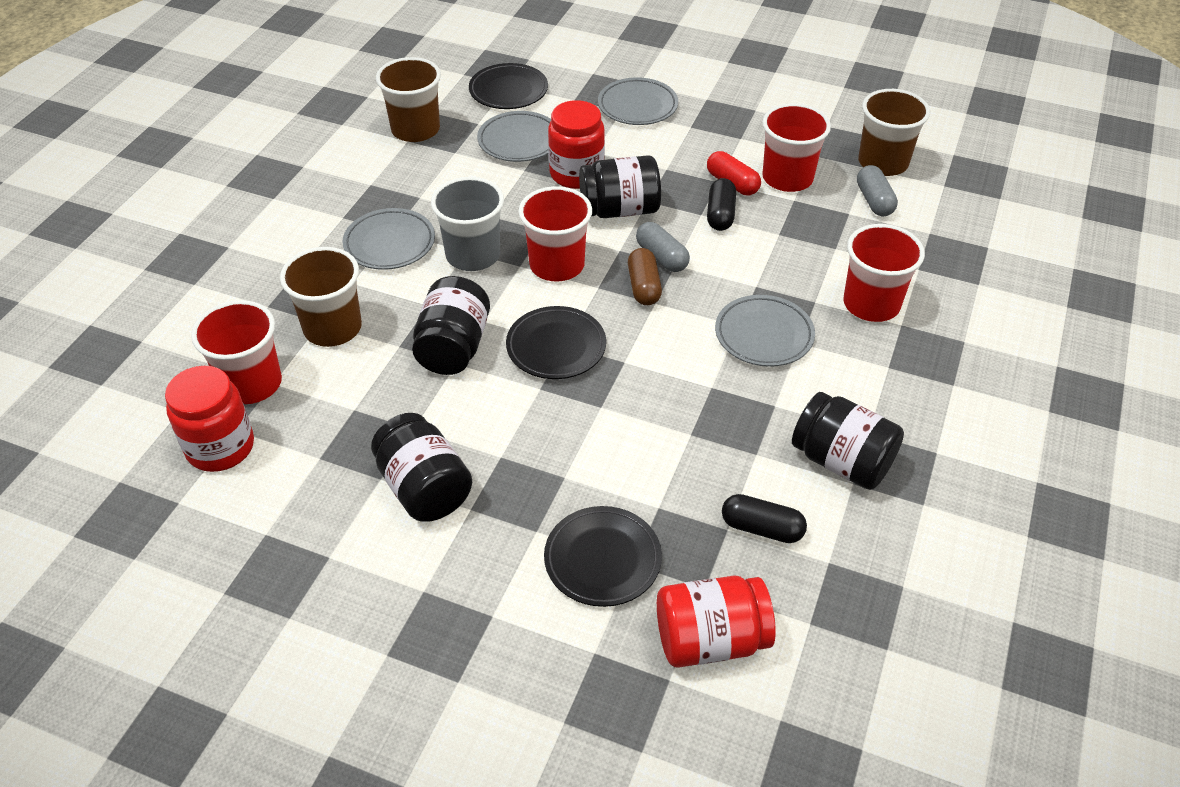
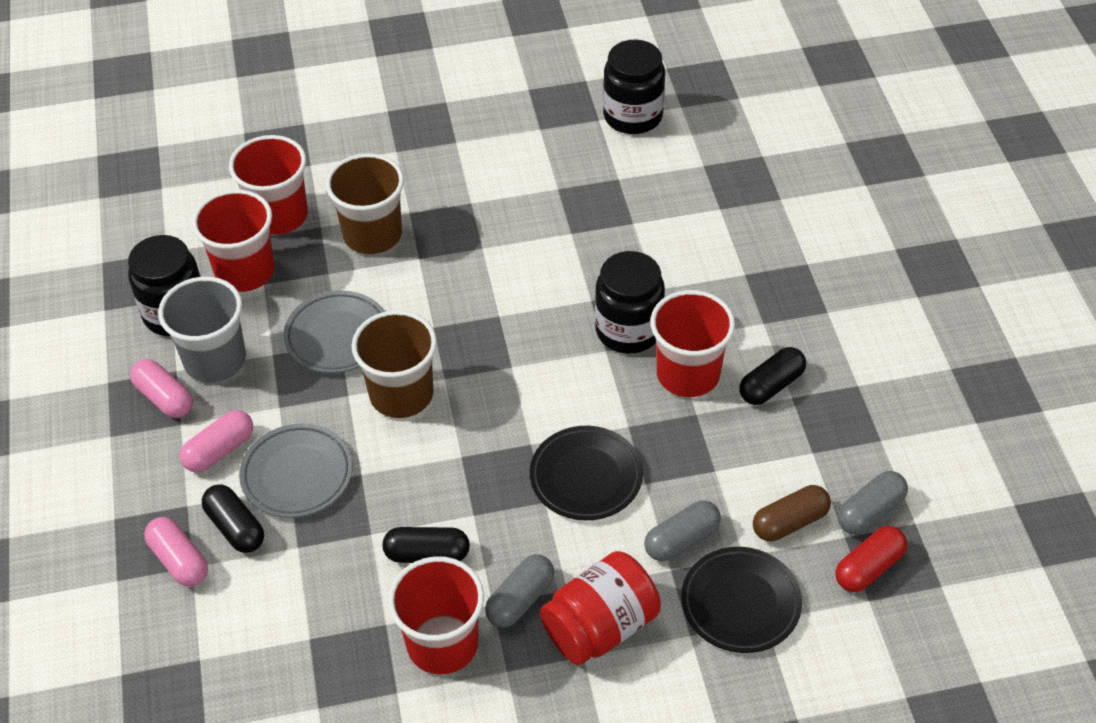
black capsule: [707,178,736,231] [722,494,807,543] = 2 -> [202,485,264,553] [382,527,470,563] [739,347,806,405] = 3
black jar: [371,413,472,522] [412,276,490,375] [579,155,661,218] [792,392,904,490] = 4 -> [128,235,201,336] [595,251,665,354] [603,40,665,134] = 3
black plate: [469,63,548,109] [506,306,606,379] [544,506,662,607] = 3 -> [530,426,643,520] [681,547,802,653] = 2
brown cup: [280,247,362,347] [376,57,441,142] [858,89,930,176] = 3 -> [326,153,404,254] [352,310,437,418] = 2
grey capsule: [636,222,690,272] [857,165,898,216] = 2 -> [485,555,554,628] [644,501,721,561] [838,471,908,534] = 3
grey plate: [342,208,435,270] [477,111,551,162] [598,77,678,125] [715,295,815,367] = 4 -> [239,423,353,518] [284,291,385,373] = 2
pink capsule: none = 0 -> [130,359,193,418] [144,517,208,587] [180,410,253,472] = 3
red jar: [165,366,254,472] [548,100,605,189] [657,576,776,668] = 3 -> [540,551,661,665] = 1

